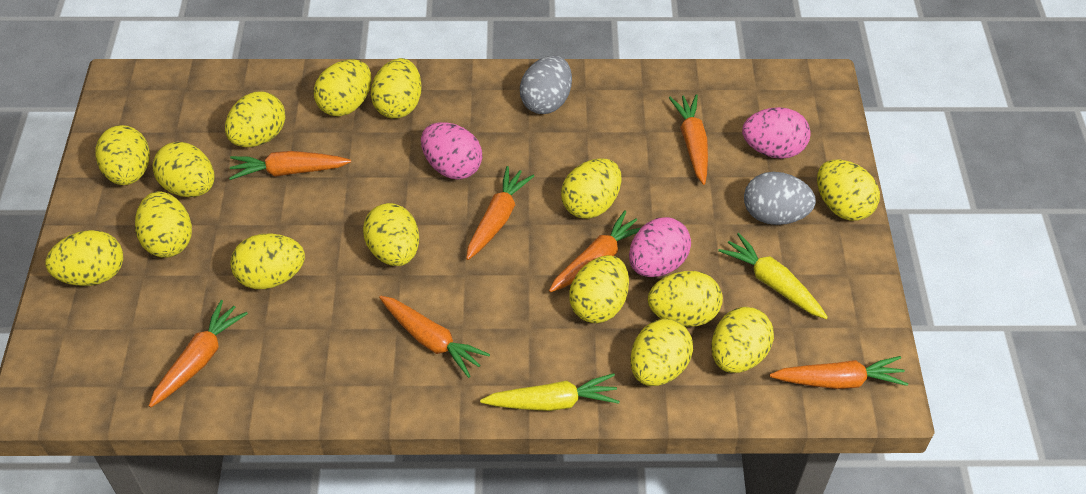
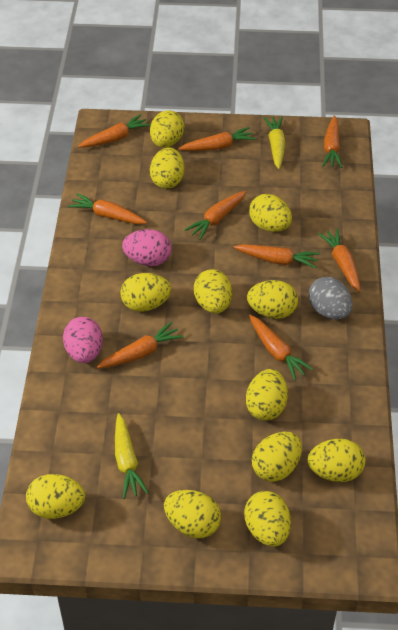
grey egg: [520,56,572,114] [744,172,816,225] = 2 -> [308,277,353,319] = 1
orange carrot: [149,300,248,408] [229,151,351,180] [379,296,490,378] [466,166,534,260] [549,211,641,292] [669,94,708,185] [770,356,908,389] = 7 -> [68,193,147,224] [78,114,151,148] [97,322,183,368] [179,127,256,151] [184,191,247,240] [233,244,320,269] [249,315,314,380] [318,229,360,292] [322,115,343,168] = 9
pink egg: [421,122,482,180] [629,217,691,277] [742,107,810,159] = 3 -> [63,317,103,363] [122,229,171,266] = 2
yellow egg: [46,230,123,286] [95,125,150,185] [135,191,192,258] [152,142,215,197] [225,91,285,147] [230,234,305,289] [314,59,371,116] [363,203,419,266] [371,58,422,119] [561,158,622,219] [569,255,629,323] [630,319,693,386] [648,271,723,327] [711,307,774,373] [817,160,880,221] = 15 -> [26,474,85,519] [121,273,171,312] [150,110,184,148] [150,147,184,189] [164,490,221,538] [194,269,232,313] [244,491,291,547] [246,369,288,421] [247,280,298,319] [249,194,292,232] [252,432,302,482] [308,439,365,482] = 12

